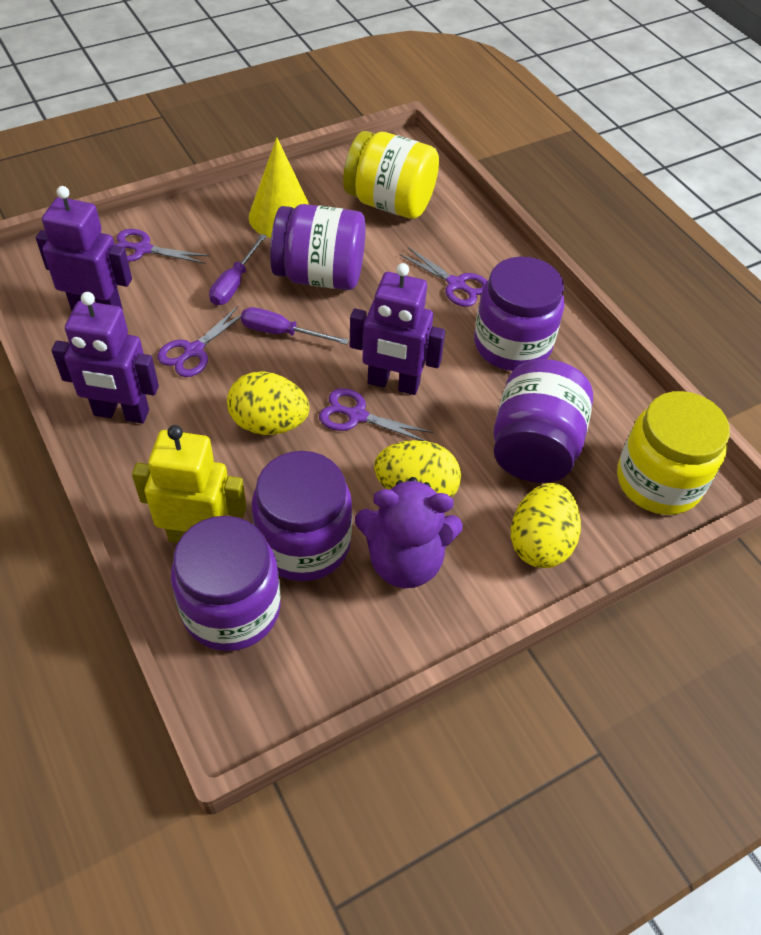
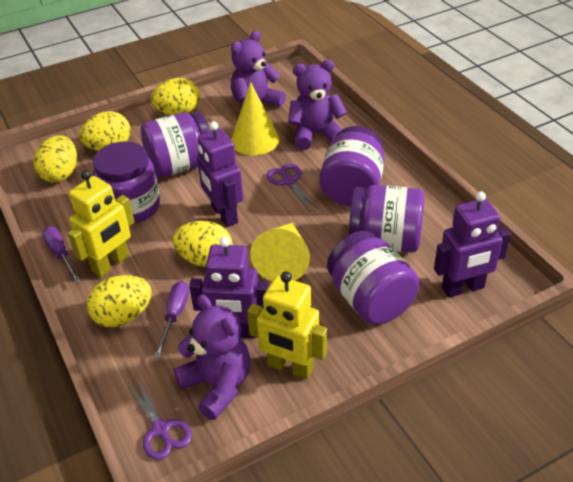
purple scissors: [115,229,210,264] [157,306,241,377] [319,388,433,441] [400,247,487,307] = 4 -> [126,378,192,460] [266,164,319,212] = 2
purple teddy bear: [355,477,463,588] = 1 -> [174,294,251,420] [231,30,286,109] [288,60,347,150] = 3
yellow cone: [249,137,310,238] = 1 -> [231,82,279,155] [250,223,310,281] = 2
yellow egg: [227,371,310,435] [374,440,461,498] [511,483,581,568] = 3 -> [34,135,77,182] [79,111,130,151] [87,275,152,327] [151,78,200,115] [172,221,233,267] = 5
yellow jar: [343,131,439,219] [617,391,730,515] = 2 -> none = 0
yellow robot: [132,425,247,543] = 1 -> [68,170,134,277] [247,272,327,379] = 2

